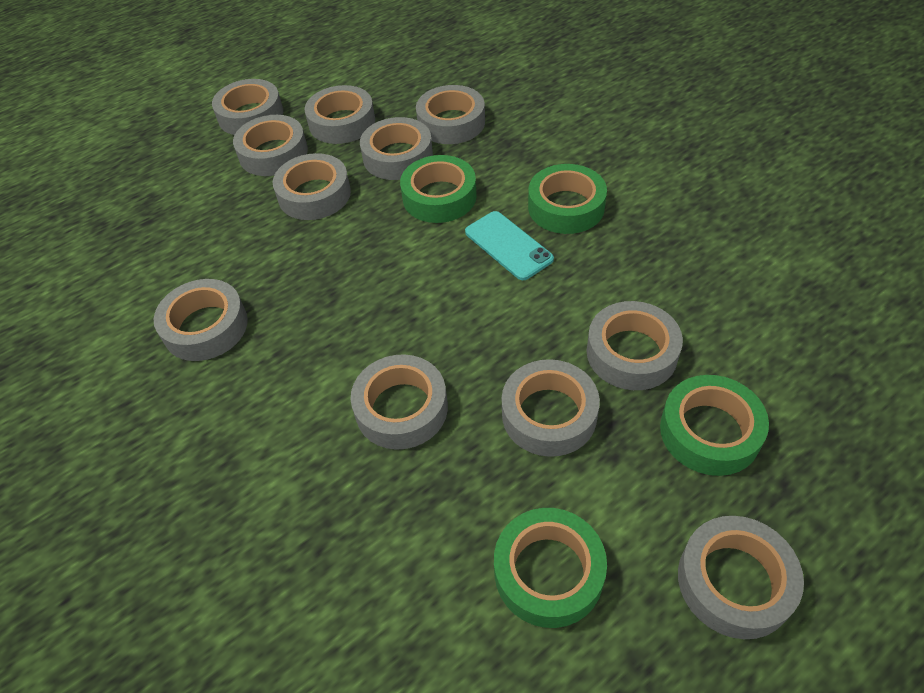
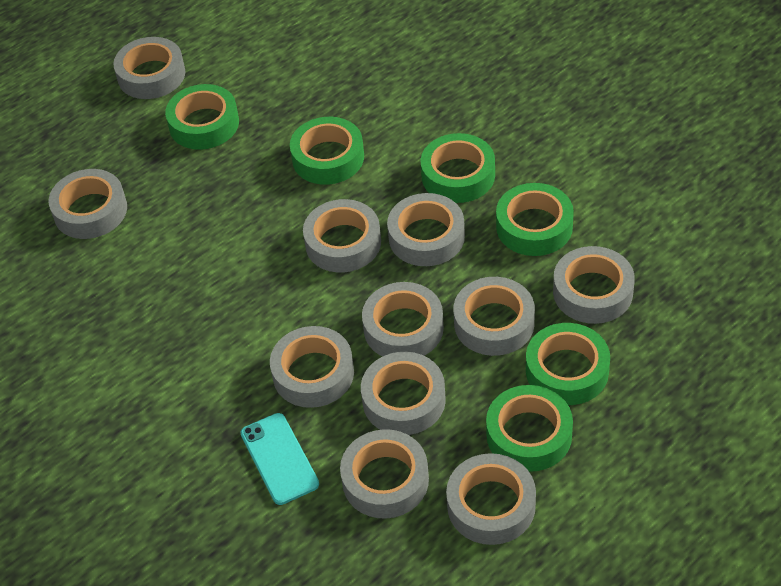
green tape: [400,155,477,223] [494,508,607,628] [528,164,607,234] [660,375,769,476] = 4 -> [165,84,239,150] [290,117,364,185] [421,133,495,203] [486,385,573,472] [496,183,574,256] [526,323,610,405] = 6

